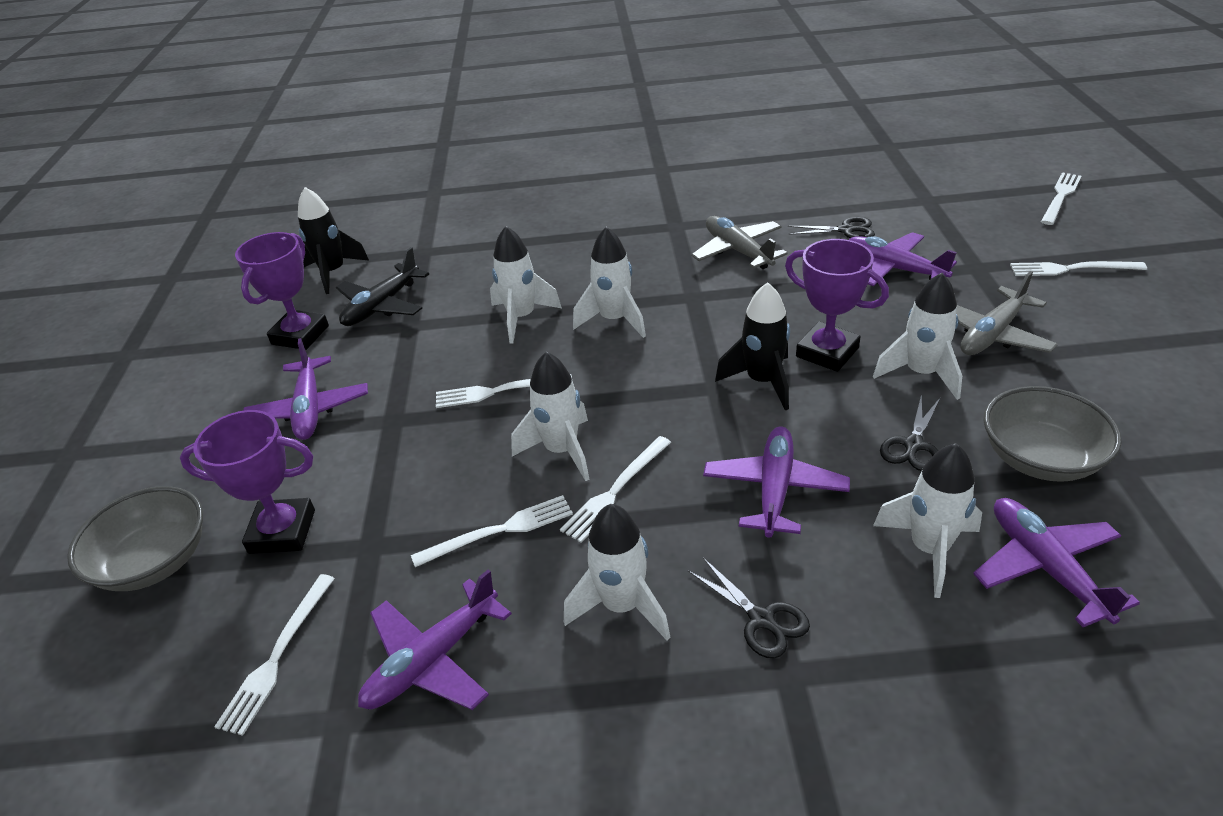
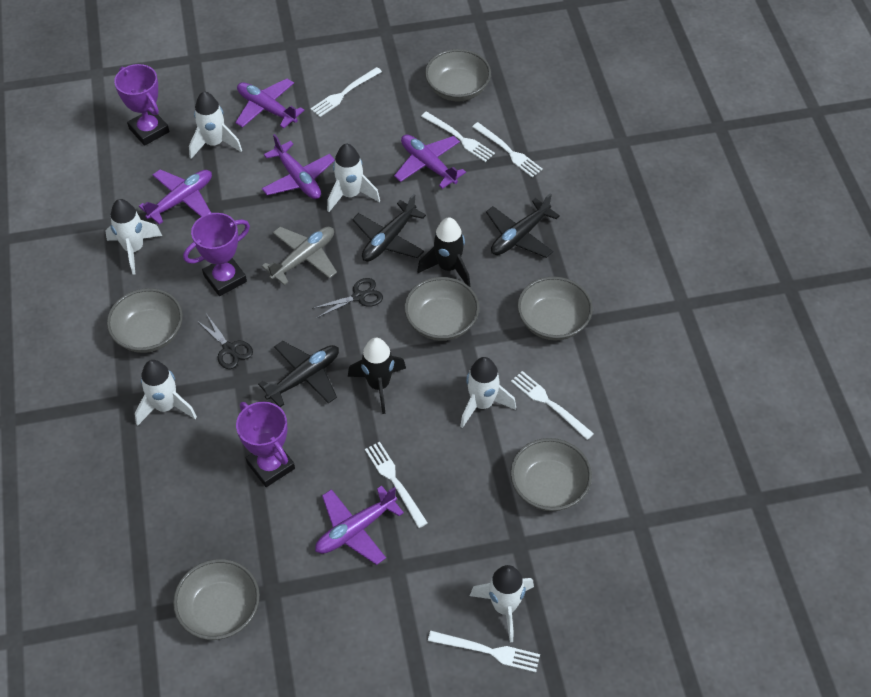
black plane: [336,247,429,326] = 1 -> [258,341,339,407] [352,194,426,262] [486,193,560,258] = 3
black scissors: [688,558,810,659] [788,217,875,238] [880,394,940,471] = 3 -> [197,315,253,369] [312,278,383,318] = 2
grey bowl: [67,486,203,591] [984,386,1122,482] = 2 -> [107,288,183,353] [173,559,260,640] [404,277,479,341] [425,49,491,102] [510,438,592,511] [517,276,593,341] = 6
grey plane: [691,216,788,269] [956,271,1058,355] = 2 -> [262,227,337,285] = 1

